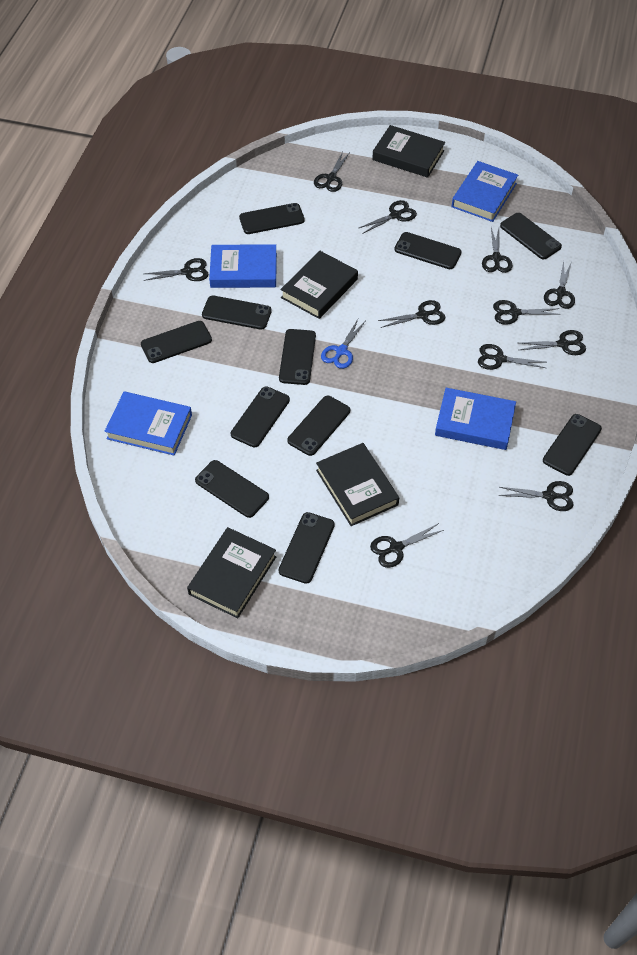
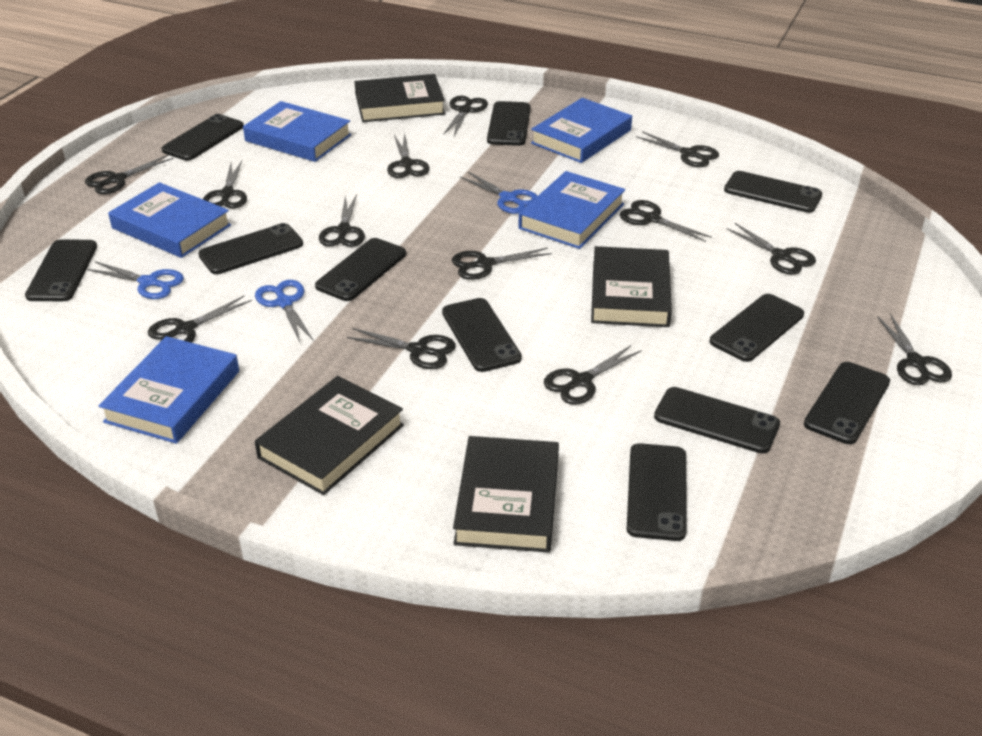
black scissors: [144,258,209,281] [314,152,350,192] [359,200,417,234] [370,523,444,568] [378,300,445,328] [478,344,546,370] [482,228,512,273] [493,300,561,325] [498,481,573,511] [520,330,586,355] [544,261,575,309] = 11 -> [85,155,174,194] [148,296,252,342] [203,161,247,208] [319,194,365,247] [347,328,456,369] [387,133,430,178] [443,96,488,136] [452,248,552,280] [544,345,642,405] [620,200,712,242] [636,131,719,167] [726,223,816,275] [877,313,952,385] = 13
blue book: [105,391,192,456] [209,244,277,288] [435,388,516,450] [452,161,518,222] = 4 -> [99,336,239,444] [108,182,231,258] [243,101,351,162] [518,171,625,249] [531,98,632,163] = 5
blue scissors: [321,319,365,369] = 1 -> [87,261,184,299] [255,280,314,342] [460,172,538,214] = 3

